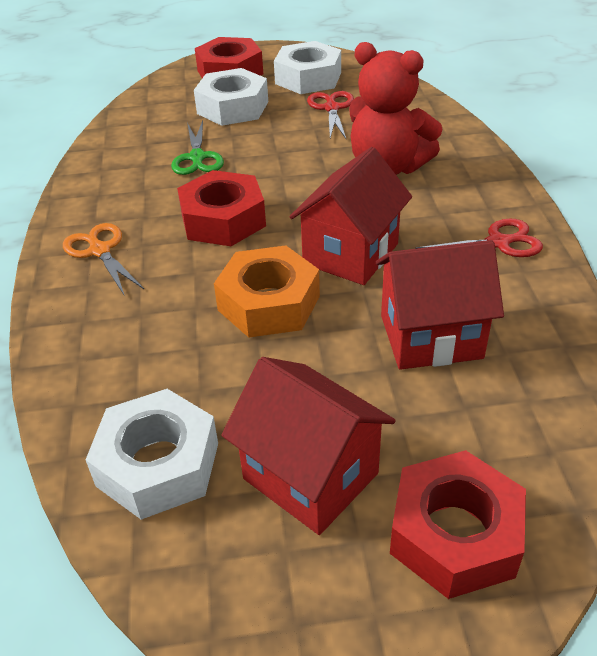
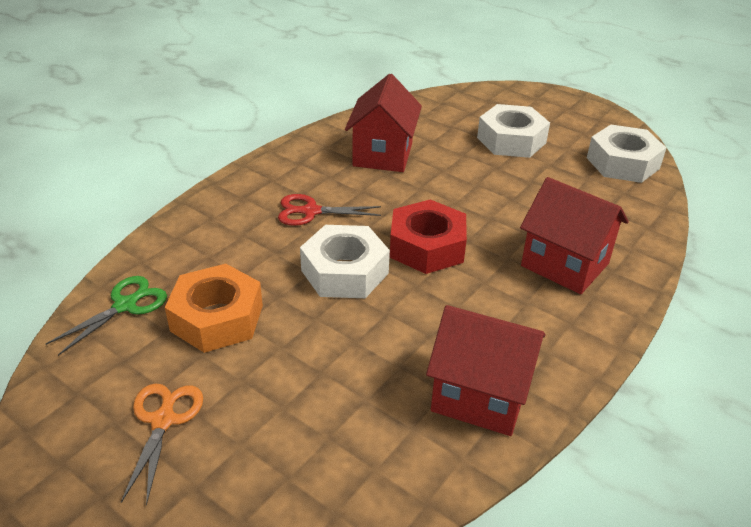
red nut: [177,170,266,246] [195,37,263,78] [390,450,526,599] = 3 -> [390,199,467,274] = 1
red scissors: [307,91,354,139] [415,218,543,257] = 2 -> [278,194,381,226] = 1
red teddy bear: [349,42,442,175] = 1 -> none = 0

